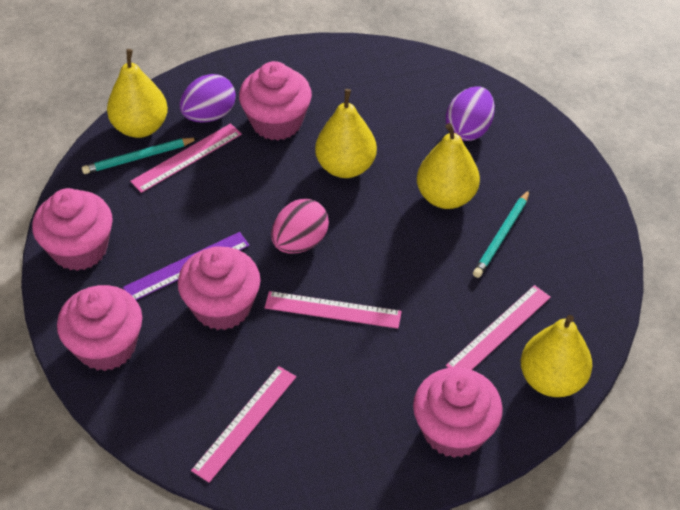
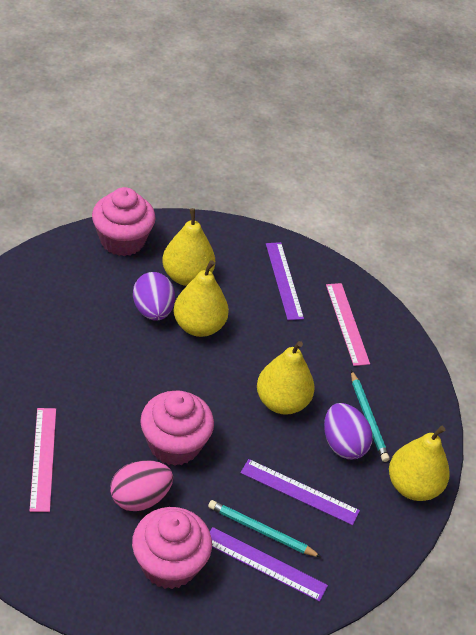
pink cupcake: [32,188,113,271] [57,285,142,371] [178,246,261,330] [239,61,312,141] [413,367,503,458] = 5 -> [92,187,156,256] [132,507,212,589] [140,391,214,466] = 3
pink ruler: [130,123,242,193] [191,366,296,483] [265,291,402,329] [446,285,551,370] = 4 -> [30,408,56,512] [326,283,370,366] = 2
purple ruler: [123,232,250,300] = 1 -> [210,527,328,602] [240,459,360,525] [266,242,304,320] = 3

